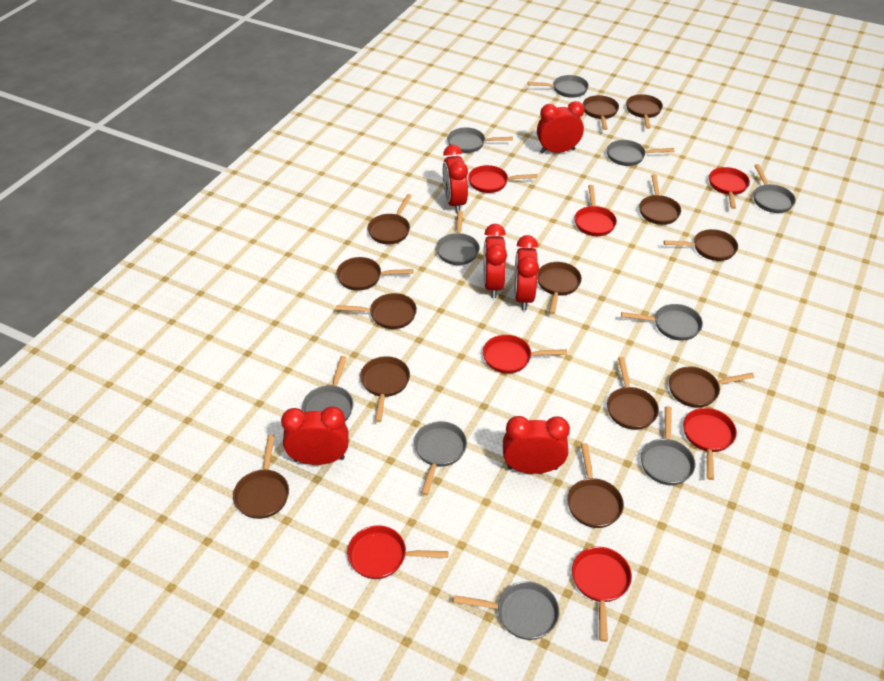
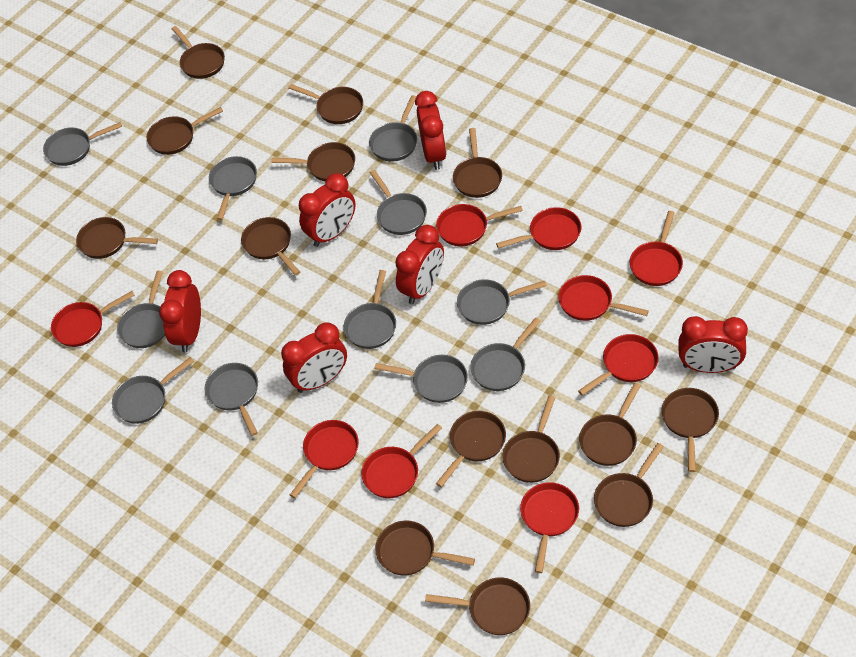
brown pan: [233,435,289,519] [336,257,414,291] [336,293,417,329] [360,356,410,422] [367,194,412,244] [537,262,582,314] [567,443,624,528] [583,95,619,130] [607,357,659,430] [626,94,663,129] [639,174,681,225] [664,229,738,261] [669,366,754,408] = 13 -> [76,217,158,259] [147,107,223,155] [172,26,225,79] [241,217,300,276] [272,142,355,181] [288,84,363,124] [375,521,475,576] [425,577,530,635] [436,411,506,487] [453,128,502,198] [502,396,560,483] [579,383,641,466] [594,443,664,527] [661,388,719,472] = 14
grey pan: [302,356,353,421] [414,421,467,495] [436,211,480,265] [447,127,513,153] [454,581,559,640] [528,75,589,98] [607,140,674,166] [621,304,703,341] [641,406,696,485] [754,164,796,213] = 10 -> [43,122,122,166] [112,357,194,424] [117,271,165,348] [205,363,258,436] [209,156,257,220] [344,270,396,349] [369,95,417,162] [370,170,427,235] [375,355,468,403] [457,279,547,325] [470,318,540,391] = 11
red pan: [347,525,448,579] [468,165,537,193] [483,335,567,374] [572,547,632,642] [575,185,617,236] [683,408,737,480] [709,167,750,209] = 7 -> [51,291,135,347] [290,420,359,498] [361,424,442,498] [436,204,523,246] [496,207,581,250] [520,482,579,573] [558,275,649,321] [578,334,659,396] [630,211,683,286] = 9

